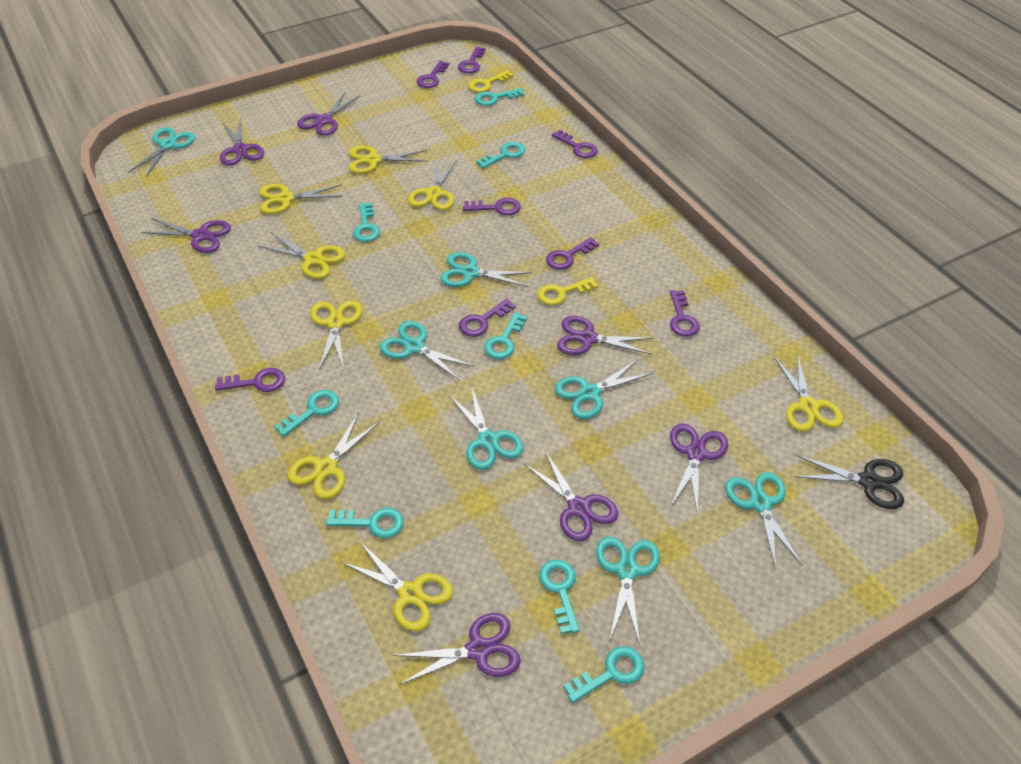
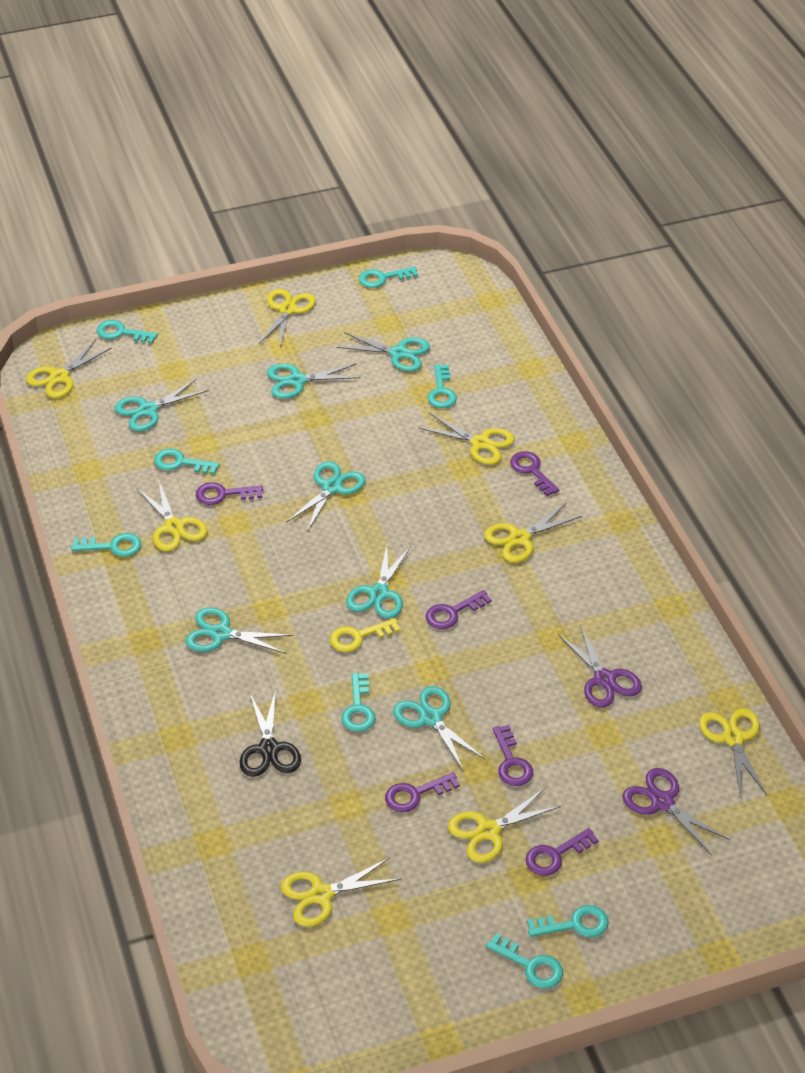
purple key: [215,368,285,392] [416,61,449,88] [458,46,486,73] [459,298,515,337] [463,198,521,216] [546,237,599,270] [552,130,598,158] [670,290,700,337] = 8 -> [196,482,263,505] [385,772,460,812] [426,590,492,629] [493,725,533,786] [510,451,560,496] [525,828,599,876] = 6
purple scissors: [141,218,231,253] [220,117,264,166] [297,93,360,136] [393,613,521,685] [524,451,618,541] [557,316,654,355] [670,423,728,515] = 7 -> [558,624,642,708] [622,768,730,855] = 2
yellow key: [468,70,514,92] [537,277,598,305] = 2 -> [330,618,400,652] = 1

